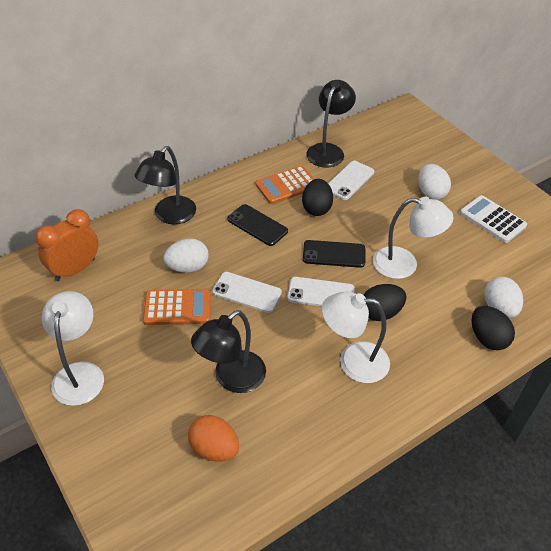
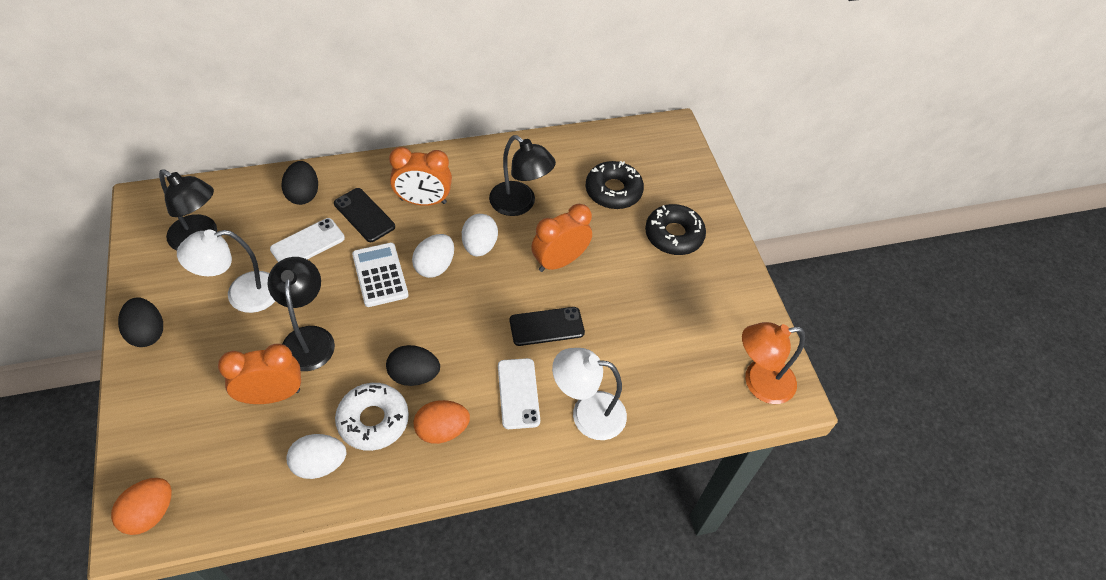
black donut: none = 0 -> [586,161,644,209] [645,204,706,255] = 2
orange calculator: [143,289,211,325] [255,166,314,204] = 2 -> none = 0
orange clock: [35,209,98,281] = 1 -> [218,344,301,404] [389,147,452,206] [531,204,592,272] = 3
orange egg: [188,415,239,462] = 1 -> [111,478,172,535] [413,400,470,444] = 2
orange lamp: none = 0 -> [742,322,805,404] = 1
white donut: none = 0 -> [335,383,409,451] = 1
white lamp: [42,291,104,406] [322,291,390,383] [373,197,453,279] = 3 -> [177,230,275,313] [552,348,627,440] = 2
white phone: [212,272,282,313] [287,277,355,306] [328,161,374,200] = 3 -> [270,218,345,262] [498,358,540,429] = 2

